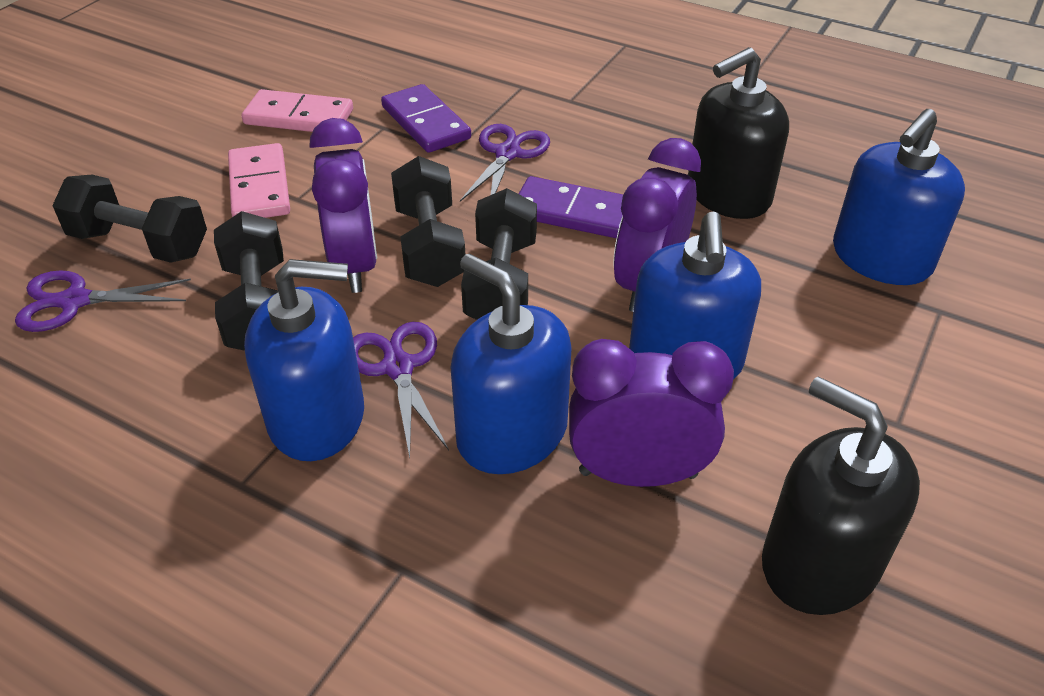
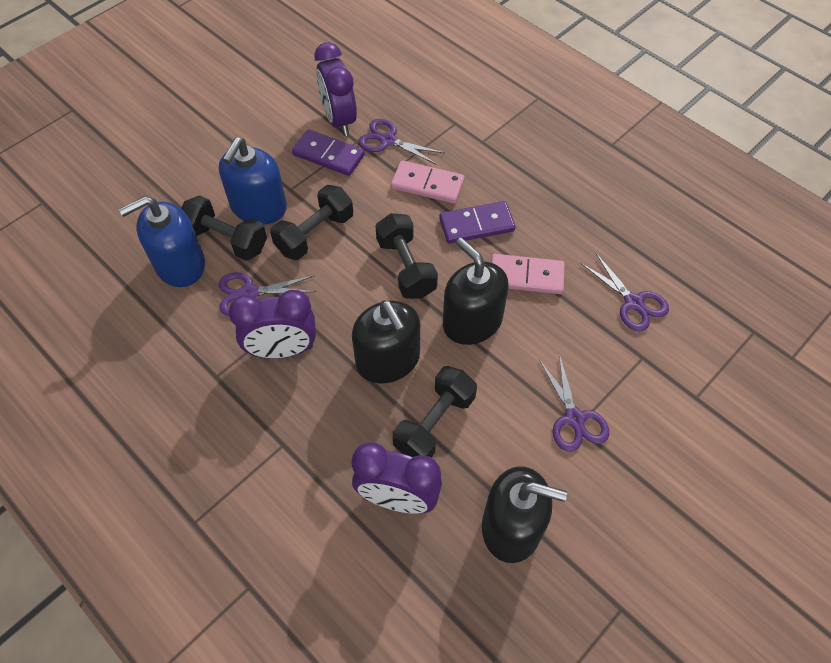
black soap dispenser: [688,47,789,219] [762,376,920,615] = 2 -> [352,300,420,383] [443,238,509,345] [482,466,567,563] = 3
blue soap dispenser: [244,259,364,461] [450,254,572,474] [629,211,761,380] [833,109,965,285] = 4 -> [119,196,205,287] [219,137,287,225] = 2
purple scissors: [15,270,191,332] [353,322,449,458] [460,124,550,202] = 3 -> [219,272,316,316] [358,119,444,165] [539,354,609,452] [581,253,669,331] = 4

